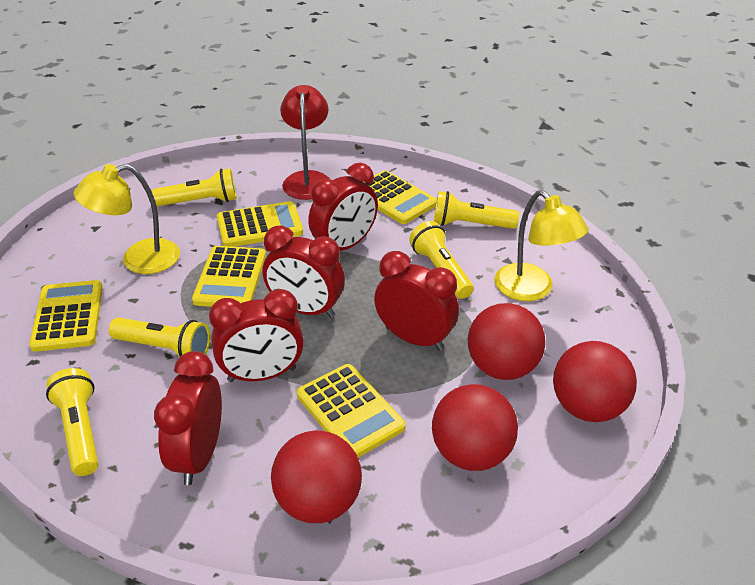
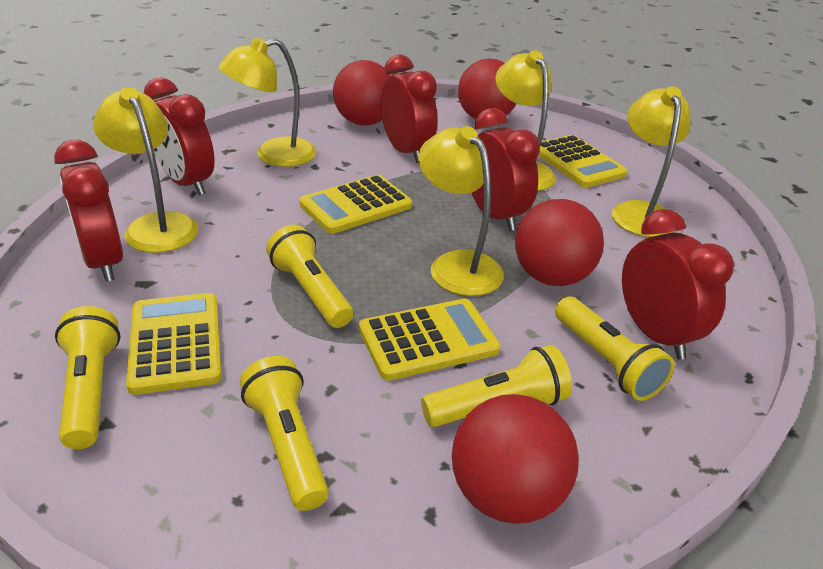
red lamp: [280,85,330,200] = 1 -> none = 0
yellow calculator: [29,280,103,352] [192,246,266,307] [217,201,303,247] [297,364,406,458] [364,170,437,224] = 5 -> [126,293,222,395] [299,175,412,234] [359,299,501,381] [538,135,627,188] = 4
yellow lamp: [74,164,180,274] [495,190,589,301] = 2 -> [93,87,198,253] [218,37,316,167] [418,126,504,296] [495,50,556,191] [612,86,690,237] = 5

